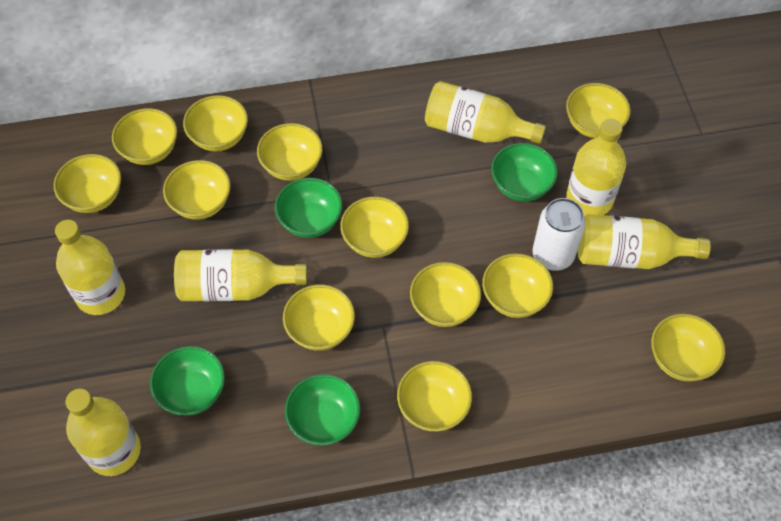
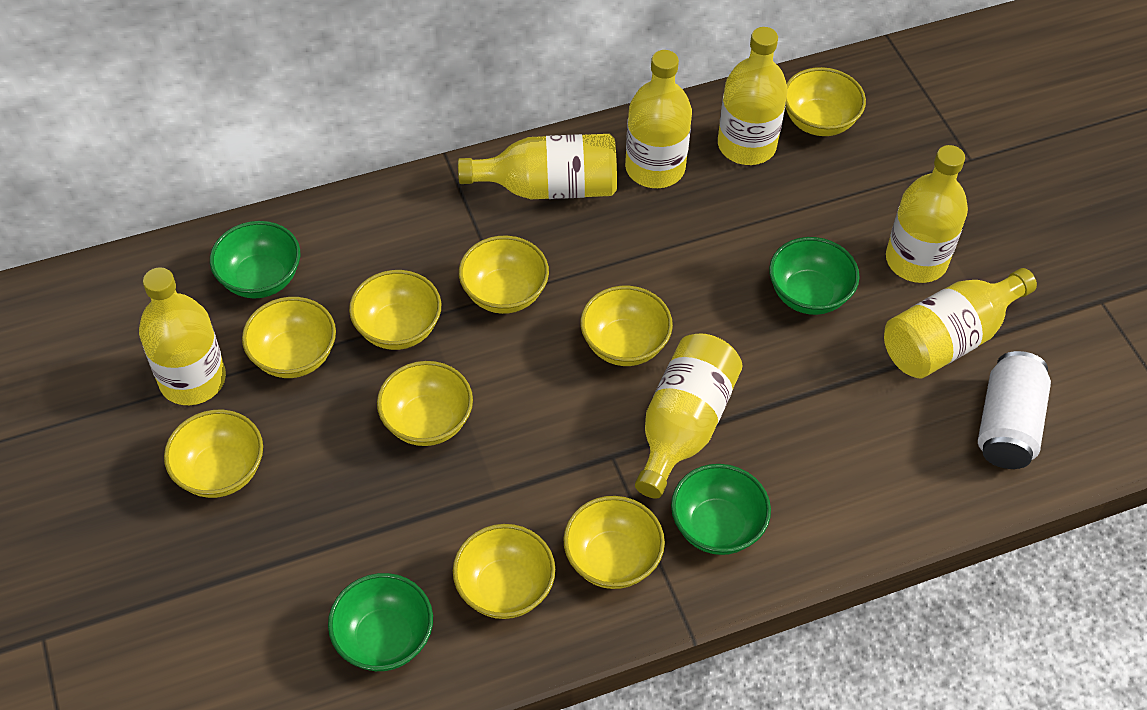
yellow bottle: [55,220,125,315] [65,389,141,476] [174,249,307,301] [425,81,546,144] [566,119,626,216] [578,214,711,269] = 6 -> [139,267,226,405] [458,134,617,199] [625,50,692,188] [635,333,743,499] [718,27,788,165] [884,268,1037,378] [886,145,968,283] = 7
yellow bowl: [54,154,121,213] [112,108,177,165] [163,160,231,220] [183,95,248,152] [257,123,323,181] [283,285,355,351] [340,196,409,258] [397,361,472,432] [410,262,481,327] [482,253,553,318] [566,83,631,138] [651,314,725,382] = 12 -> [164,410,263,498] [242,297,336,378] [349,270,441,350] [377,361,473,446] [453,524,555,619] [459,236,549,314] [563,496,665,589] [580,286,673,366] [785,67,866,136] = 9

